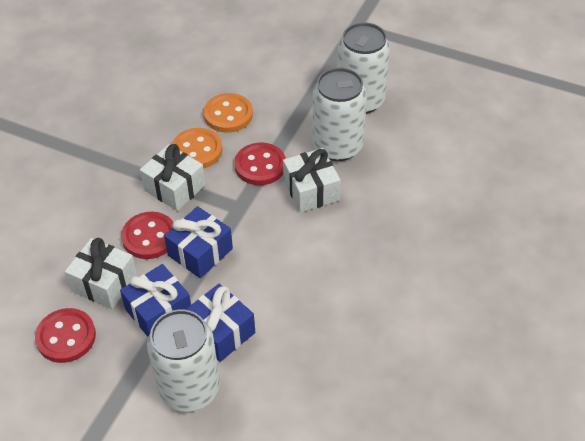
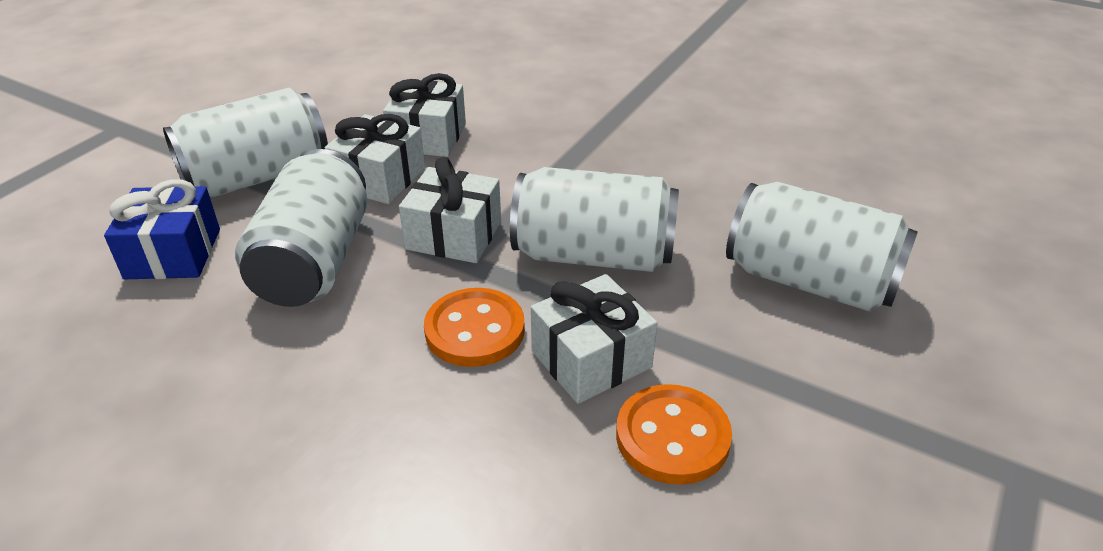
blue gift: [120,264,191,337] [164,206,233,278] [185,284,255,362] = 3 -> [104,179,220,279] = 1
red button: [35,308,96,363] [121,212,174,259] [235,142,286,185] = 3 -> none = 0
white can: [147,309,220,412] [312,68,367,161] [337,22,390,114] = 3 -> [163,88,328,197] [235,149,367,307] [510,167,679,272] [726,182,918,312] = 4
white gift: [65,238,137,309] [140,144,205,211] [283,148,341,213] = 3 -> [325,114,425,204] [383,73,466,157] [399,157,501,263] [531,274,657,404] = 4

